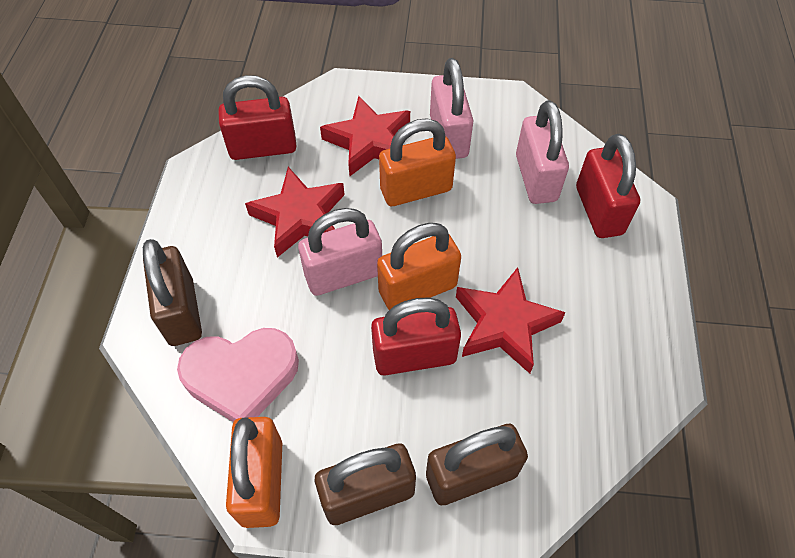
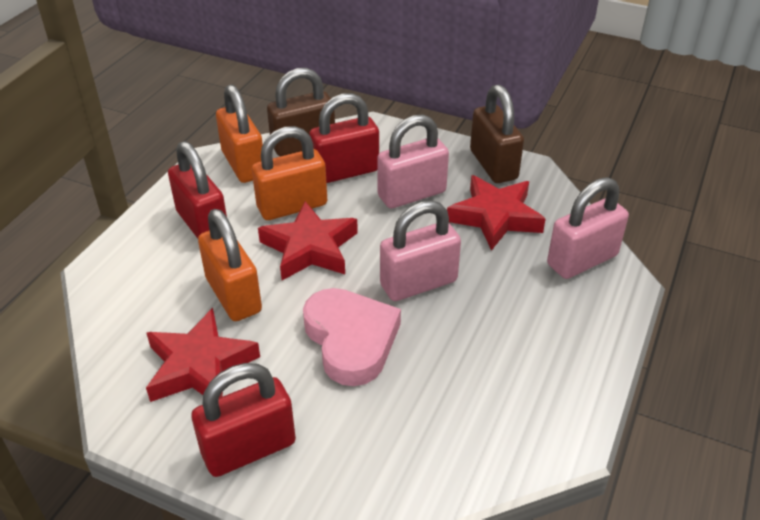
brown padlock: [143,239,202,346] [315,443,416,525] [426,424,528,505] = 3 -> [267,68,335,156] [470,84,524,183] = 2

